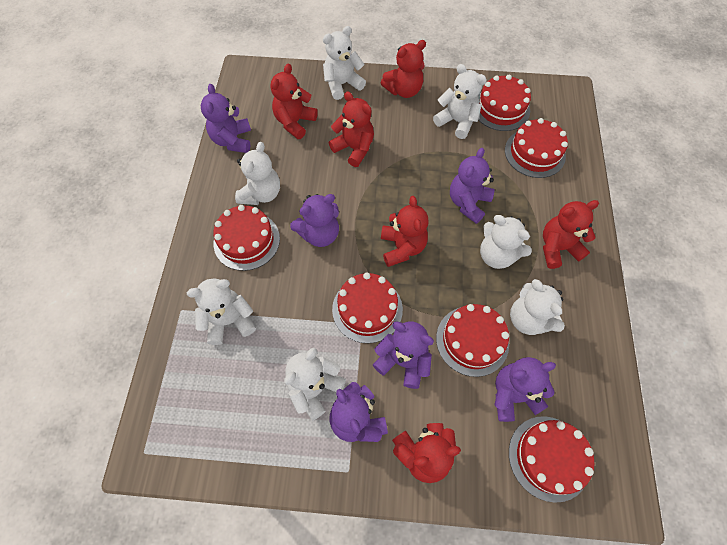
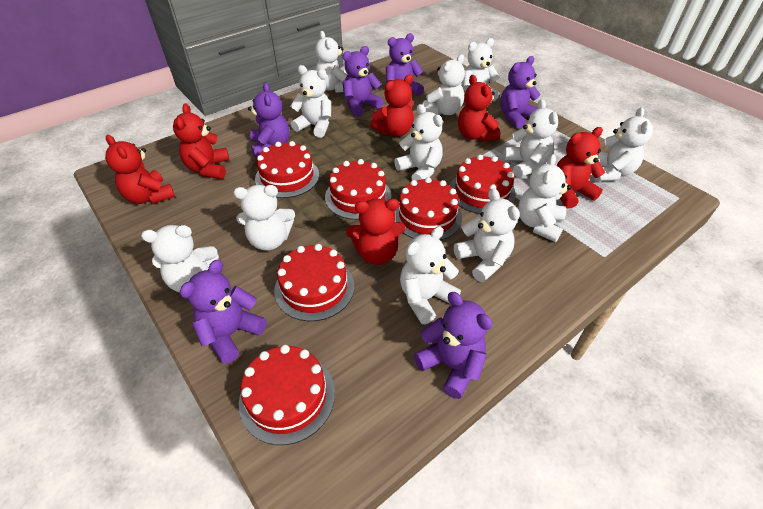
white teddy bear: [187,278,256,345] [235,142,280,205] [284,348,346,421] [323,26,366,100] [433,64,487,139] [480,215,532,269] [510,279,565,335] = 7 -> [141,225,219,292] [233,185,295,251] [290,65,331,138] [315,31,347,93] [394,104,443,181] [400,226,461,324] [422,54,465,115] [454,188,520,282] [462,38,500,101] [503,99,558,178] [518,154,571,242] [594,107,653,181] = 12

